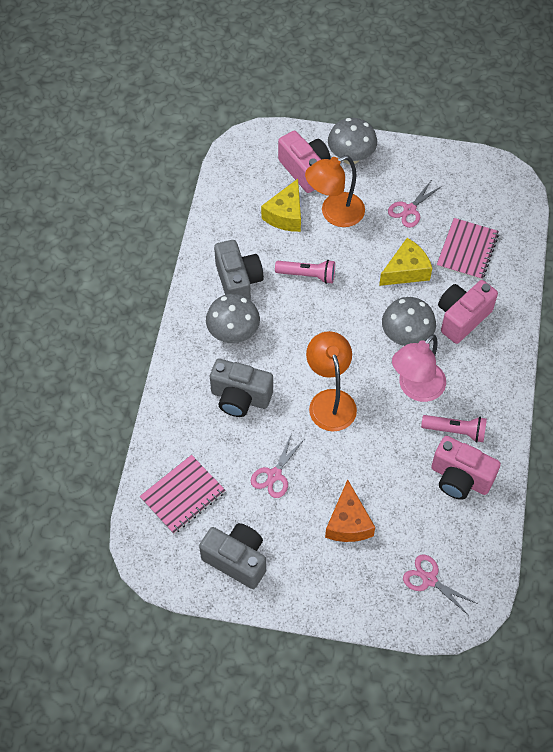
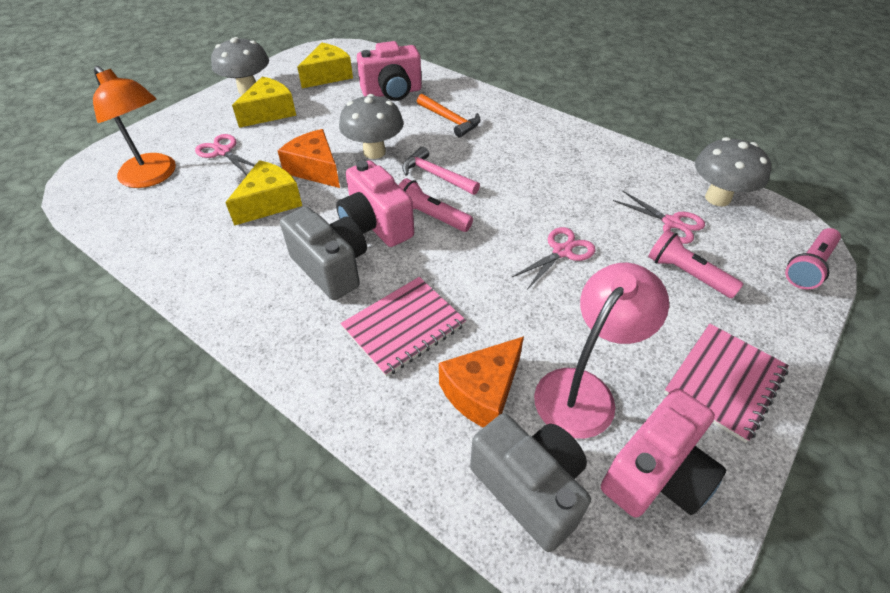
grey camera: [199,523,266,589] [210,359,273,417] [214,240,264,300] = 3 -> [280,206,367,300] [470,413,591,552] = 2
orange cheese: [325,479,375,542] = 1 -> [278,129,340,188] [439,336,524,428] = 2
orange hammer: none = 0 -> [417,94,481,137] = 1
orange lamp: [305,155,365,227] [306,331,357,431] = 2 -> [93,66,176,188] = 1
pink flashlight: [275,260,335,284] [421,415,487,442] = 2 -> [399,178,473,232] [648,229,744,299] [785,228,841,289] = 3
pink hammer: none = 0 -> [402,146,480,195] = 1
yellow cheese: [261,179,301,232] [379,238,432,286] = 2 -> [225,160,302,226] [232,77,296,128] [297,42,353,88] = 3

